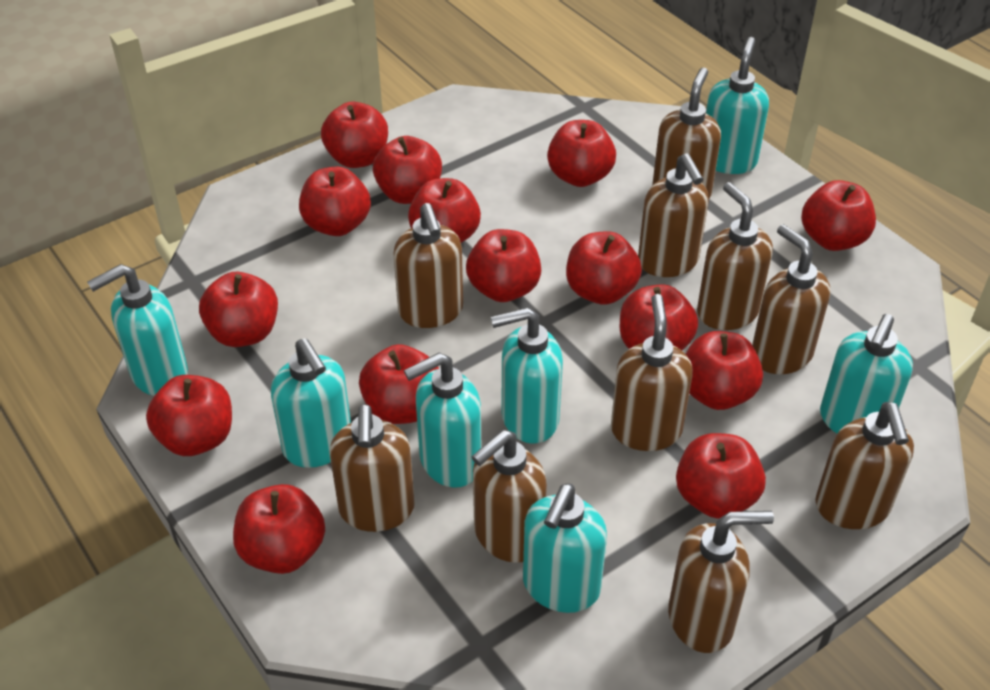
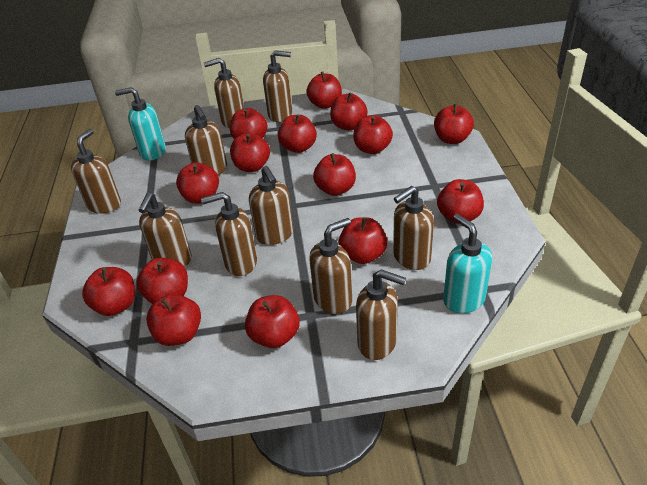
turquoise soap dispenser: [87,264,188,396] [271,338,351,468] [404,353,481,488] [491,307,563,444] [523,483,607,613] [706,37,769,174] [820,314,913,433] = 7 -> [115,87,166,161] [443,214,492,314] = 2

